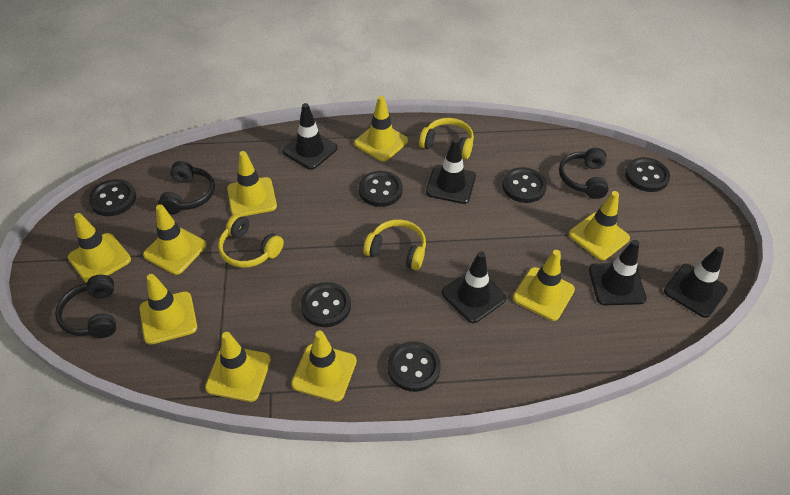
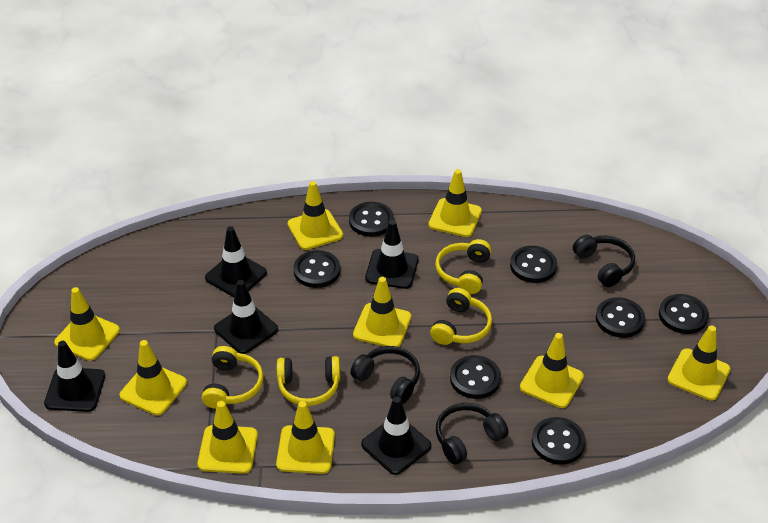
black button: [88,179,136,216] [301,282,351,327] [359,171,403,207] [388,341,441,392] [502,167,547,203] [625,157,670,192] = 6 -> [293,250,340,288] [349,202,394,237] [450,355,501,399] [510,246,557,283] [532,417,586,465] [595,297,645,338] [659,294,709,334] = 7
yellow headphones: [218,214,284,268] [363,219,426,270] [419,118,474,159] = 3 -> [202,346,263,409] [277,356,340,406] [430,288,492,345] [435,239,491,294] = 4

